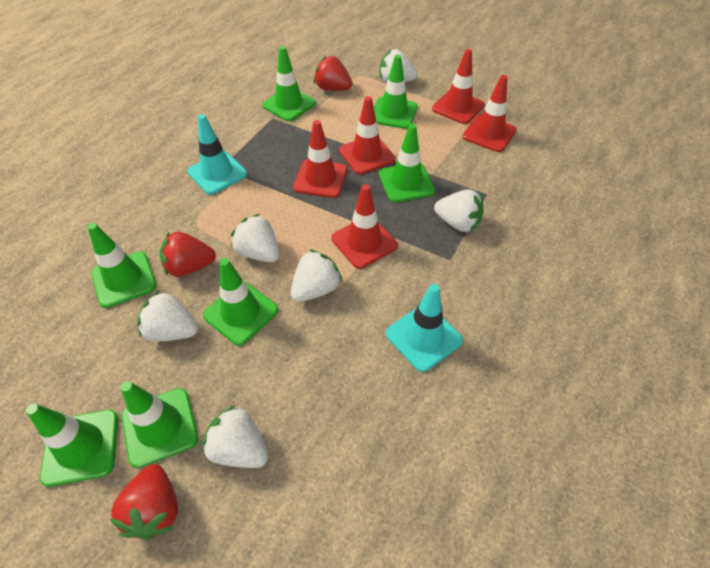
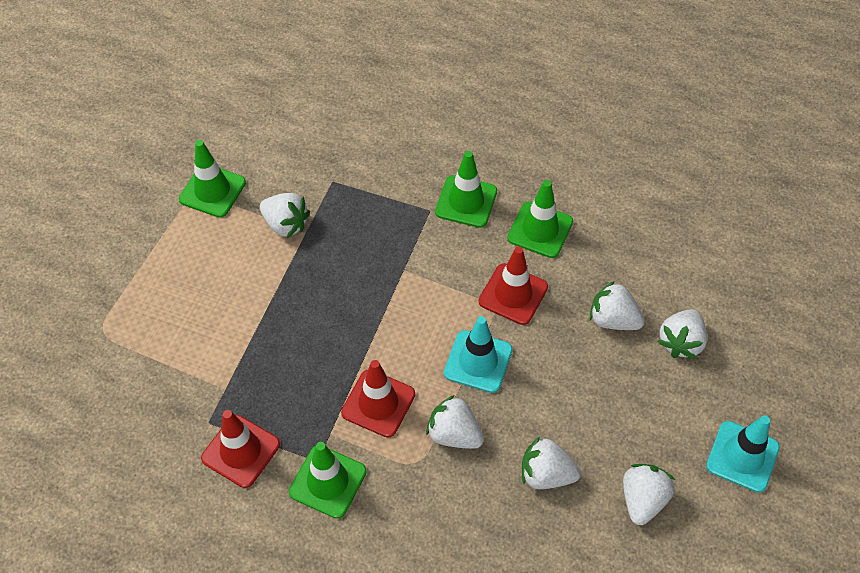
green traffic cone: [26,404,118,487] [87,223,157,308] [121,381,198,468] [203,258,278,346] [262,46,316,121] [374,55,418,129] [379,124,435,202] = 7 -> [179,140,246,218] [289,442,367,519] [435,151,497,228] [507,180,573,258] = 4
red strawberry: [109,464,178,540] [160,232,216,277] [314,56,352,91] = 3 -> none = 0
red traffic cone: [293,120,347,198] [331,184,398,269] [339,96,396,175] [432,49,485,124] [462,75,517,152] = 5 -> [201,410,280,488] [341,360,415,438] [478,246,548,325] = 3

